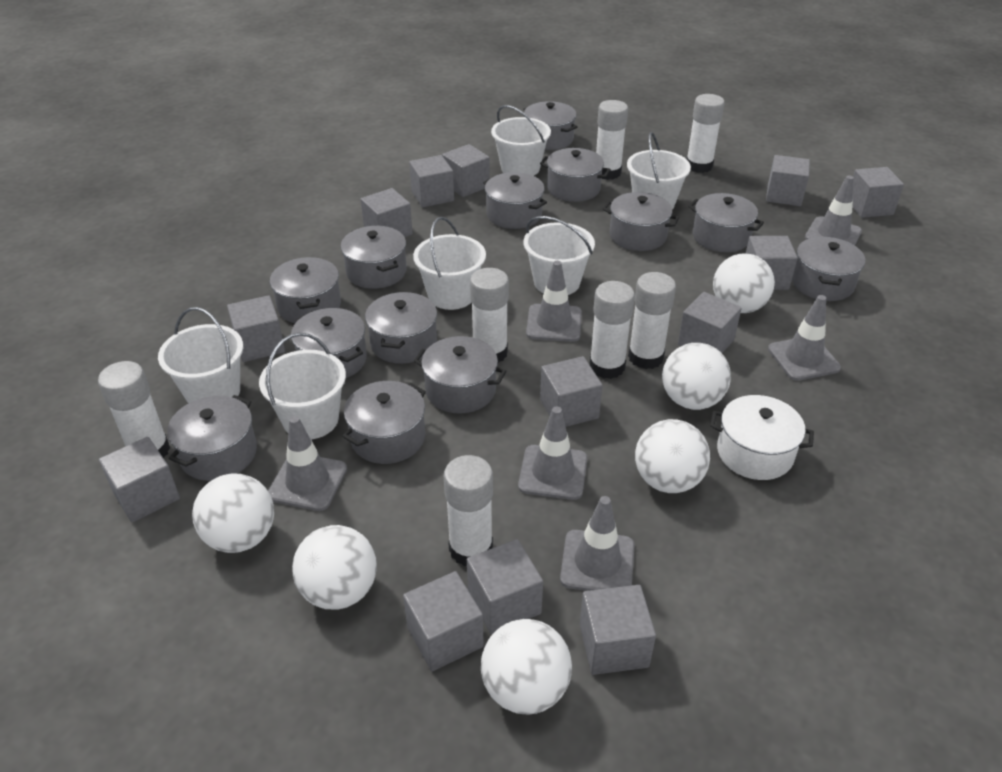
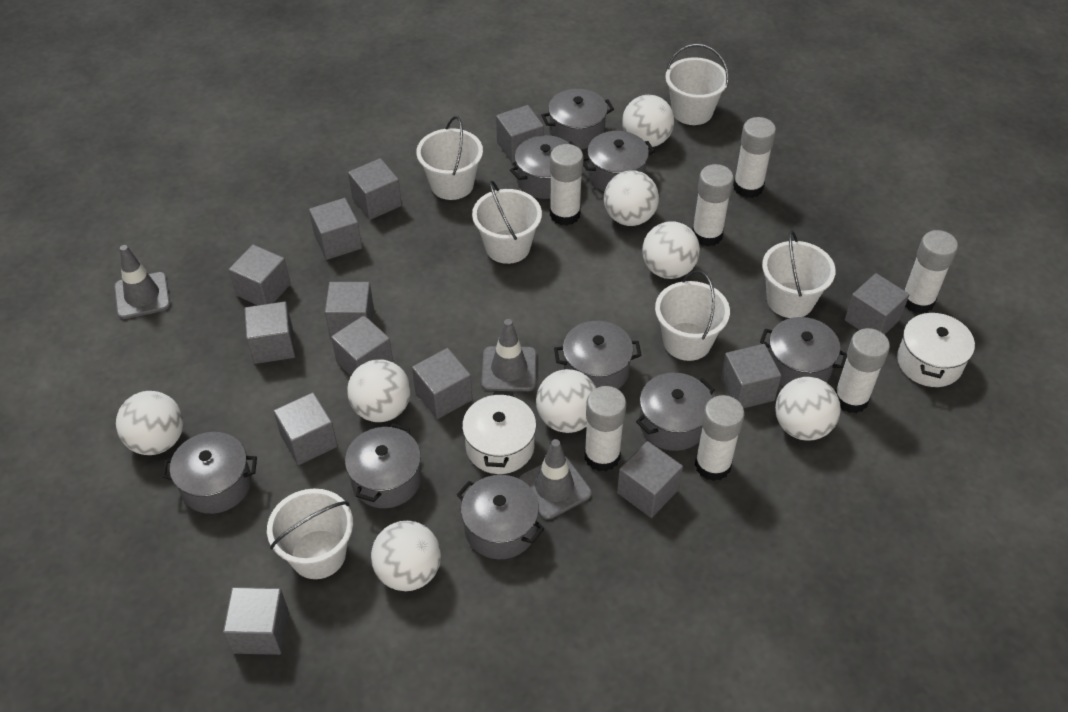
grey pot: [167,395,257,481] [270,257,341,323] [291,308,367,378] [341,226,407,289] [342,381,426,464] [365,292,437,364] [414,336,506,414] [483,172,547,229] [523,101,577,150] [540,148,611,202] [603,192,679,251] [688,193,764,252] [792,237,865,301] = 13 -> [162,432,257,514] [345,423,422,508] [457,475,544,559] [510,135,576,199] [541,89,614,150] [554,321,641,389] [583,131,655,192] [636,373,715,451] [760,317,847,387] = 9
grey traffic cone: [268,416,347,511] [518,406,587,500] [526,261,582,342] [560,496,634,591] [768,295,841,381] [805,175,862,245] = 6 -> [114,245,170,319] [481,319,537,391] [518,439,592,520] = 3
white ball: [192,474,274,553] [292,525,377,610] [481,619,572,714] [635,419,710,493] [662,343,731,410] [713,253,775,313] = 6 -> [116,391,183,455] [347,359,411,422] [371,521,441,591] [536,369,596,433] [604,170,659,226] [622,95,674,148] [642,222,700,279] [775,377,841,440] = 8
white pot: [710,395,814,480] = 1 -> [462,391,536,474] [897,310,975,387] = 2

